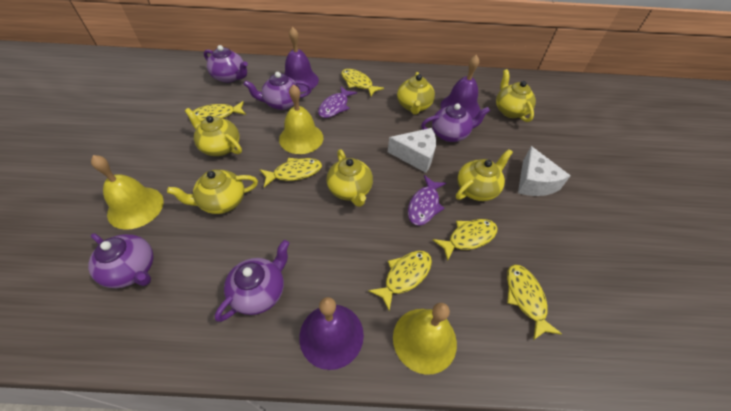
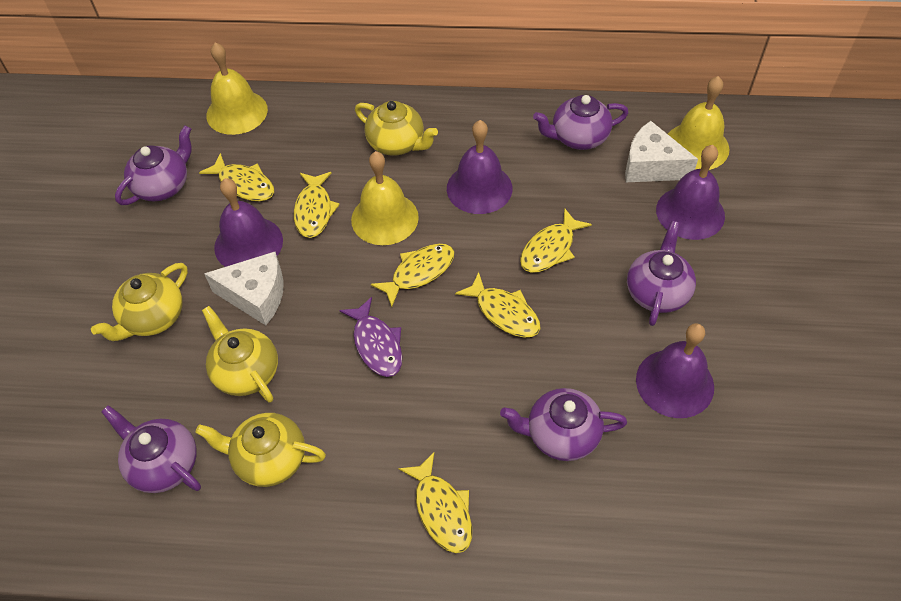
purple bell: [284,27,319,92] [299,297,364,370] [441,55,480,119] = 3 -> [214,178,283,267] [447,120,512,214] [636,323,714,418] [656,145,725,240] = 4
purple fish: [318,86,357,118] [408,175,446,226] = 2 -> [339,297,402,377] = 1
yellow teapot: [167,170,258,214] [185,108,242,156] [327,149,373,207] [397,72,435,115] [456,149,513,201] [496,69,536,122] = 6 -> [91,263,188,341] [195,413,326,487] [202,306,278,403] [355,101,438,156] = 4

